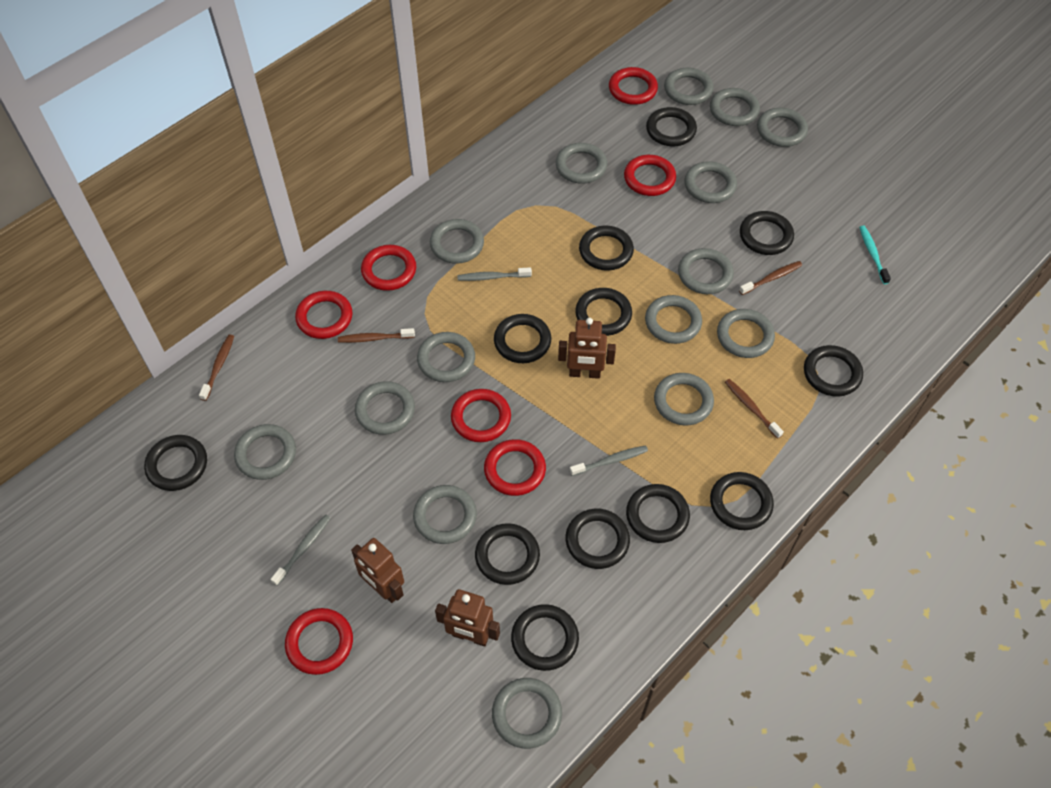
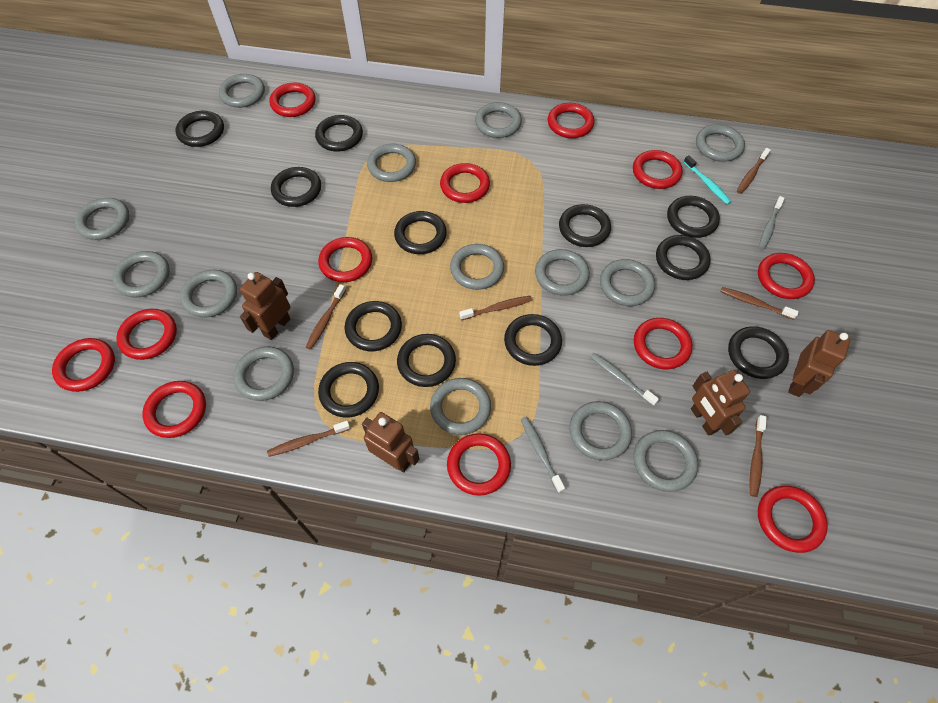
brown robot: [351,538,404,603] [435,589,500,646] [558,318,616,379] = 3 -> [240,272,290,340] [362,412,419,472] [691,370,750,435] [788,330,850,397] = 4
brown toothbrush: [199,335,234,401] [338,328,415,343] [725,379,784,439] [739,261,802,295] = 4 -> [267,421,350,457] [306,284,346,350] [459,296,532,320] [720,287,799,320] [737,148,771,194] [750,415,767,497] = 6
grey ring: [234,424,296,480] [355,381,415,435] [413,485,477,544] [417,332,475,382] [430,219,484,264] [492,678,562,749] [556,143,607,184] [645,295,702,344] [654,373,714,426] [664,68,714,105] [678,248,734,294] [684,161,737,203] [710,88,760,126] [717,309,775,358] [757,108,808,147] = 15 -> [75,198,129,240] [113,251,170,298] [180,270,237,318] [219,74,265,108] [233,346,294,401] [367,144,416,182] [430,378,491,435] [450,244,504,290] [475,102,522,138] [535,249,590,296] [569,401,632,460] [600,259,655,306] [633,430,698,492] [696,124,745,162] = 14
red ring: [285,608,353,675] [295,291,352,339] [361,245,416,291] [451,389,511,442] [484,439,546,496] [609,67,658,105] [624,155,676,196] = 7 -> [52,338,115,392] [116,309,177,360] [142,381,206,438] [269,83,316,117] [318,237,372,282] [440,163,490,203] [447,433,511,496] [548,103,594,138] [633,150,683,189] [634,318,692,369] [758,253,815,299] [758,486,828,553] = 12

